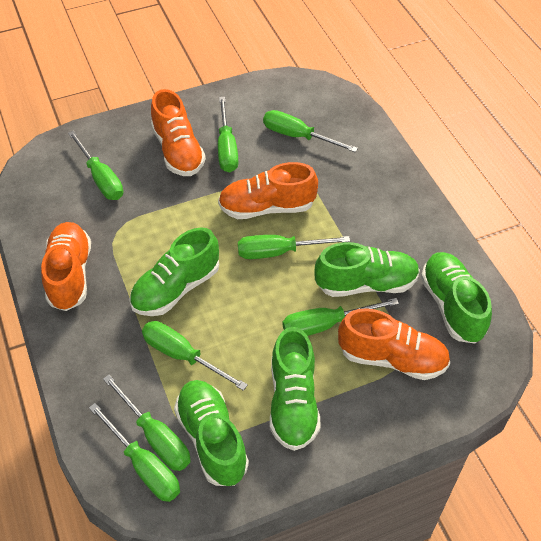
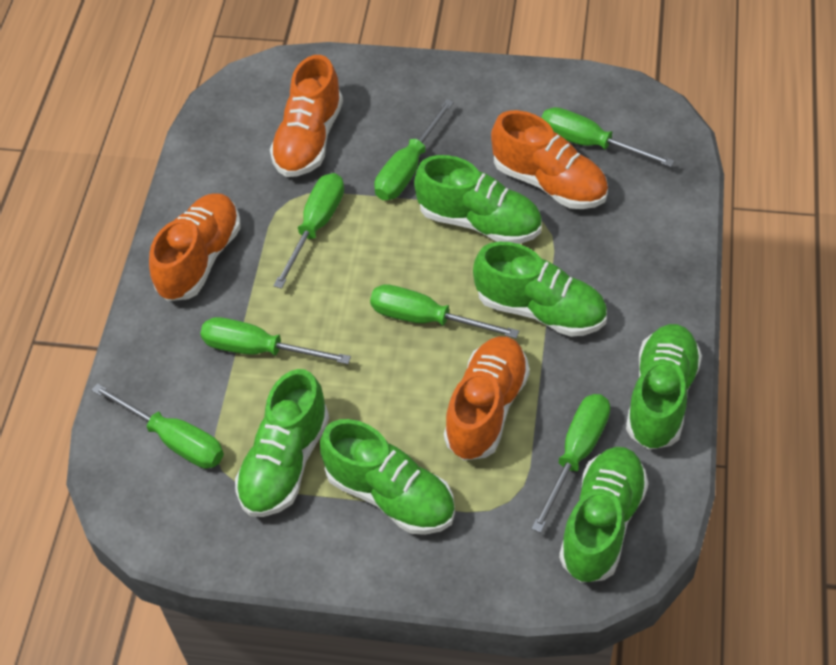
green screwdriver: [68,131,123,200] [89,403,180,502] [103,375,191,471] [142,321,248,391] [218,97,238,172] [238,235,350,259] [263,110,358,152] [283,298,399,336] = 8 -> [91,383,224,469] [200,317,351,364] [273,173,344,289] [370,284,519,338] [374,99,454,200] [531,394,610,533] [541,107,675,167] = 7
green shoe: [129,227,219,316] [174,380,249,486] [270,327,320,451] [314,242,420,297] [421,252,492,343] = 5 -> [235,369,329,517] [320,419,455,535] [414,155,542,244] [473,242,607,337] [559,447,649,583] [626,324,702,450] = 6

